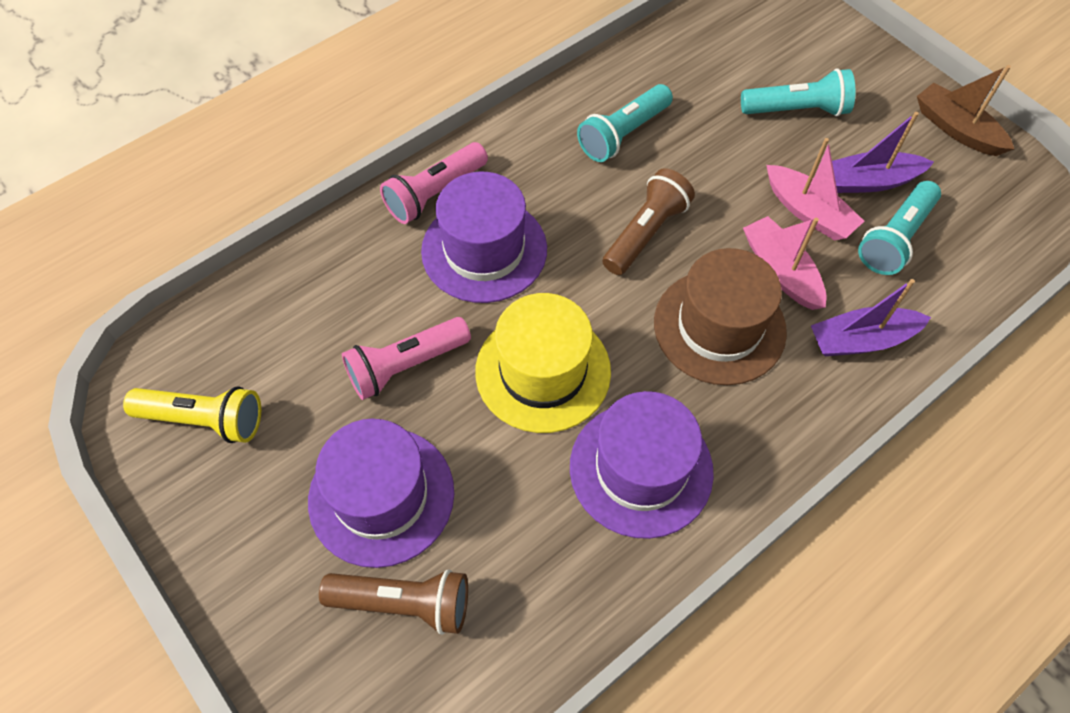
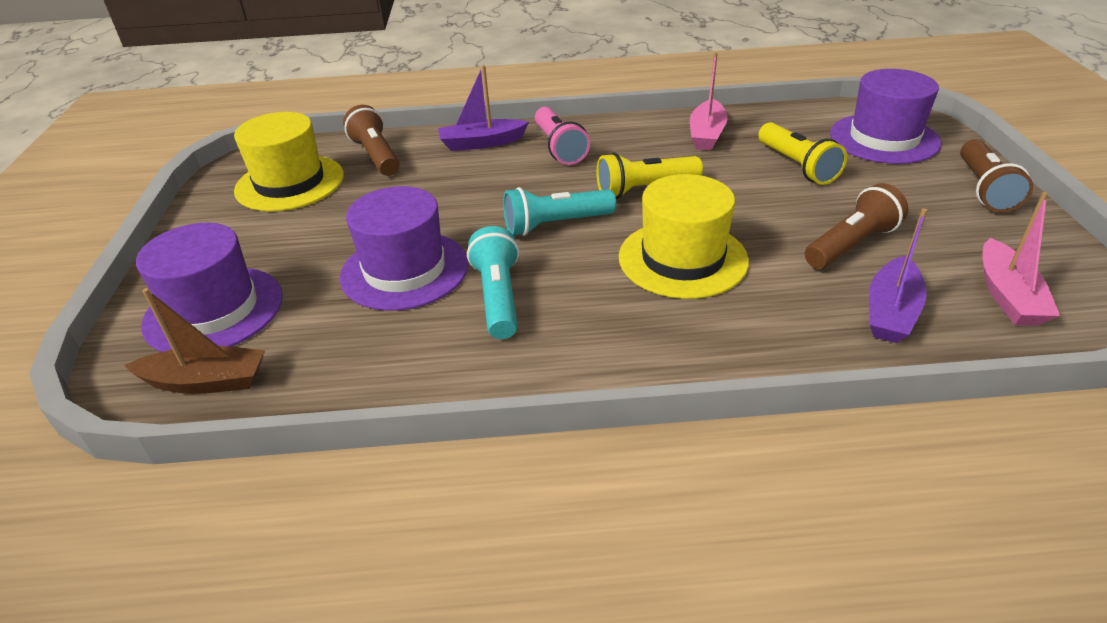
brown flashlight: [319,569,468,635] [602,168,695,275] = 2 -> [343,105,400,176] [805,183,908,269] [960,139,1033,212] = 3
brown hat: [654,248,787,385] = 1 -> none = 0
pink flashlight: [342,317,471,400] [380,142,488,224] = 2 -> [535,107,590,165] = 1
turquoise flashlight: [577,84,673,162] [741,68,855,116] [858,181,941,275] = 3 -> [467,226,519,339] [503,187,616,236] = 2
yellow flashlight: [123,386,261,443] = 1 -> [597,152,703,199] [758,122,847,185] = 2
yellow hat: [475,293,611,433] = 1 -> [234,112,344,211] [619,174,749,299] = 2

